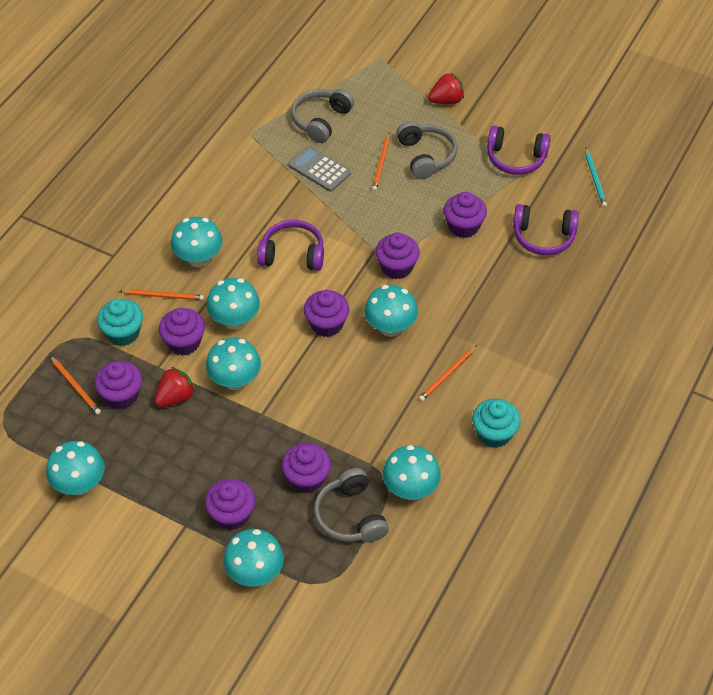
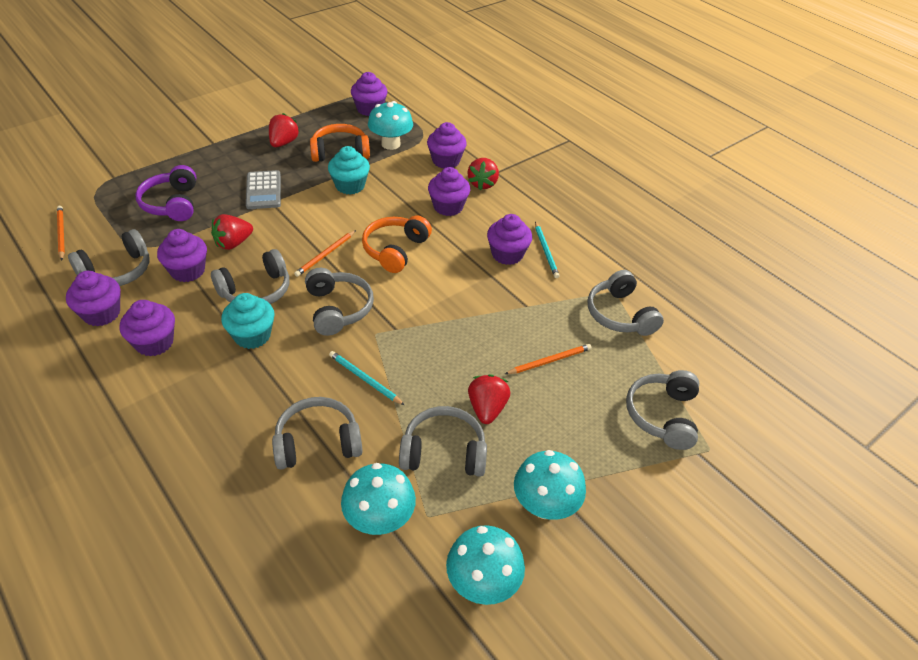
grey headphones: [291,89,354,143] [314,468,389,542] [396,121,457,179] = 3 -> [68,229,150,286] [211,249,289,304] [272,397,363,470] [305,268,374,336] [399,406,487,477] [587,270,664,336] [626,370,699,450] = 7
orange headphones: none = 0 -> [310,124,370,162] [362,215,432,273] = 2
orange pencil: [50,356,101,415] [120,289,204,301] [372,133,390,191] [419,345,477,401] = 4 -> [57,206,65,260] [294,230,356,277] [505,344,592,374] = 3
purple headphones: [257,220,324,271] [487,126,551,175] [513,204,579,255] = 3 -> [135,165,196,221] = 1
red strawberry: [154,367,195,407] [428,73,464,104] = 2 -> [211,214,253,250] [269,113,300,147] [468,158,499,190] [468,374,510,424] = 4
turquoise mushroom: [46,441,105,495] [171,217,223,267] [206,278,260,330] [206,338,261,390] [223,529,284,587] [364,285,418,337] [383,445,441,500] = 7 -> [341,463,416,535] [368,101,413,150] [446,525,525,605] [514,450,586,520] = 4
turquoise pencil: [585,147,607,207] = 1 -> [329,351,404,405] [535,222,559,278] = 2

